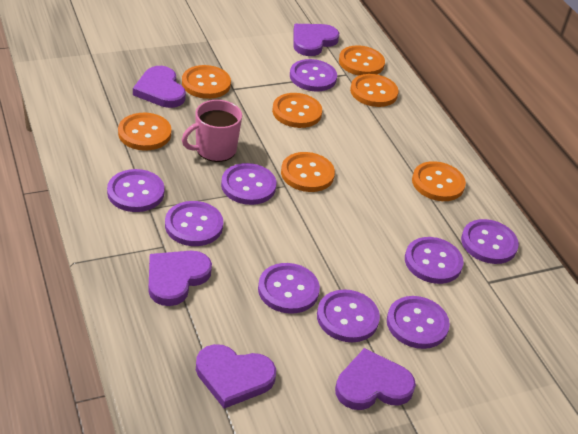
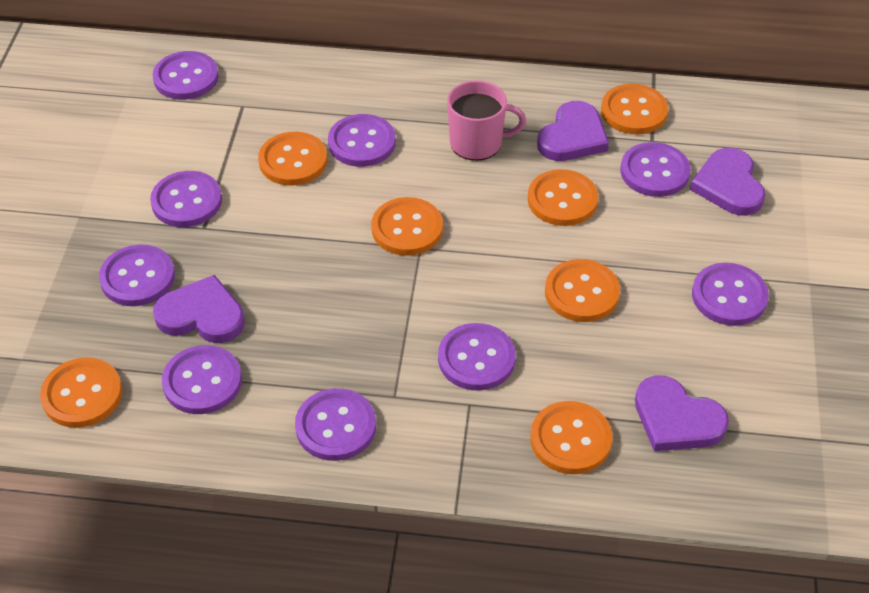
purple heart: [133,66,186,108] [149,251,212,306] [196,344,276,409] [293,24,339,56] [335,348,416,410] = 5 -> [153,275,245,343] [537,101,609,161] [635,376,729,451] [690,148,765,216] = 4

